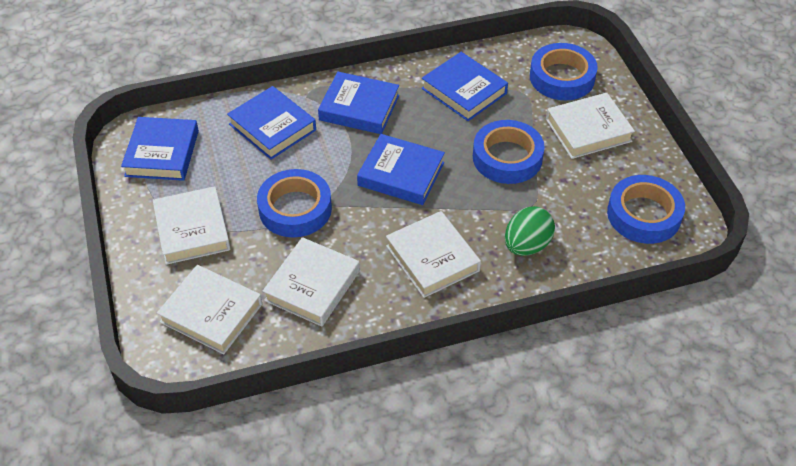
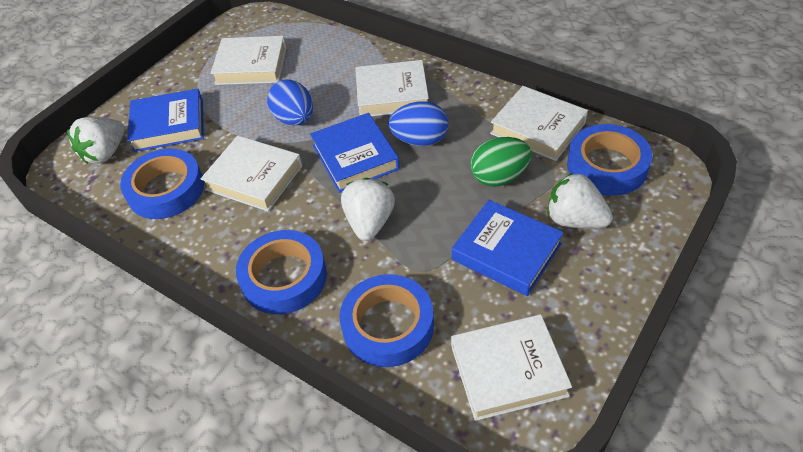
blue book: [121,117,199,181] [227,86,316,160] [318,72,399,134] [357,134,445,205] [421,52,508,121] = 5 -> [127,89,204,152] [310,113,400,193] [452,200,564,296] = 3
blue egg: none = 0 -> [267,80,313,126] [389,101,448,146] = 2
white strawberry: none = 0 -> [67,117,125,164] [341,178,395,241] [547,173,613,228] = 3

